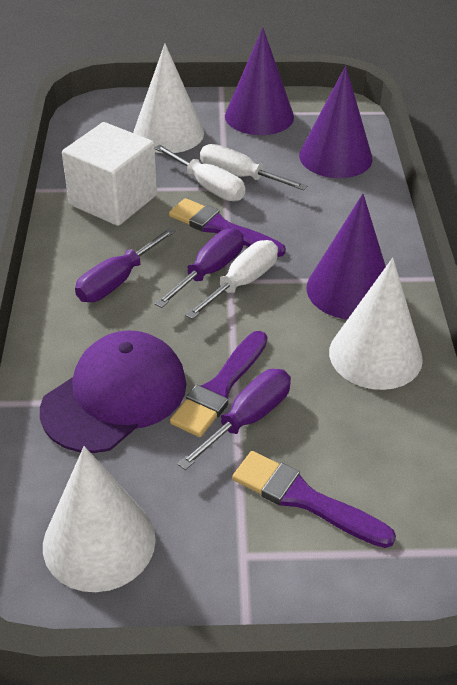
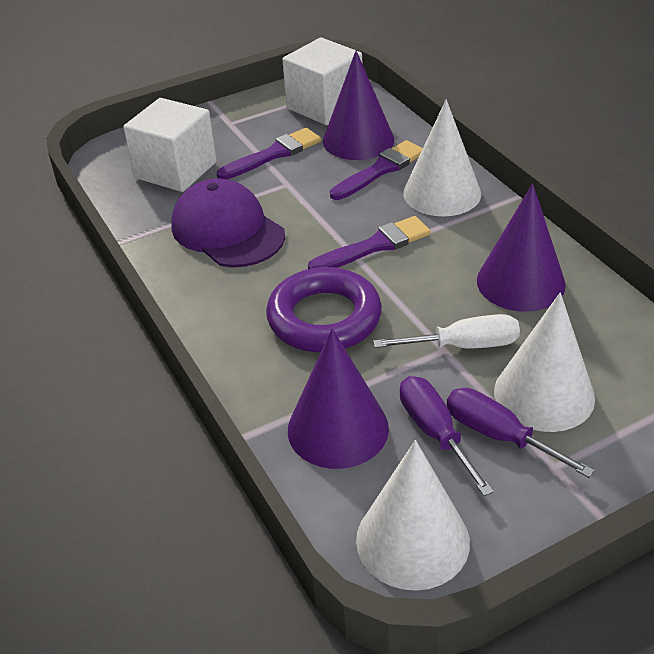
purple ring: none = 0 -> [266,267,382,352] = 1
purple screwdriver: [75,228,176,302] [155,228,244,308] [178,369,291,470] = 3 -> [400,376,494,496] [447,388,595,478] = 2
white cube: [62,122,157,226] = 1 -> [123,98,217,192] [282,38,362,125] = 2
white screwdriver: [155,145,245,201] [185,240,278,319] [200,144,307,190] = 3 -> [373,314,520,349] = 1

